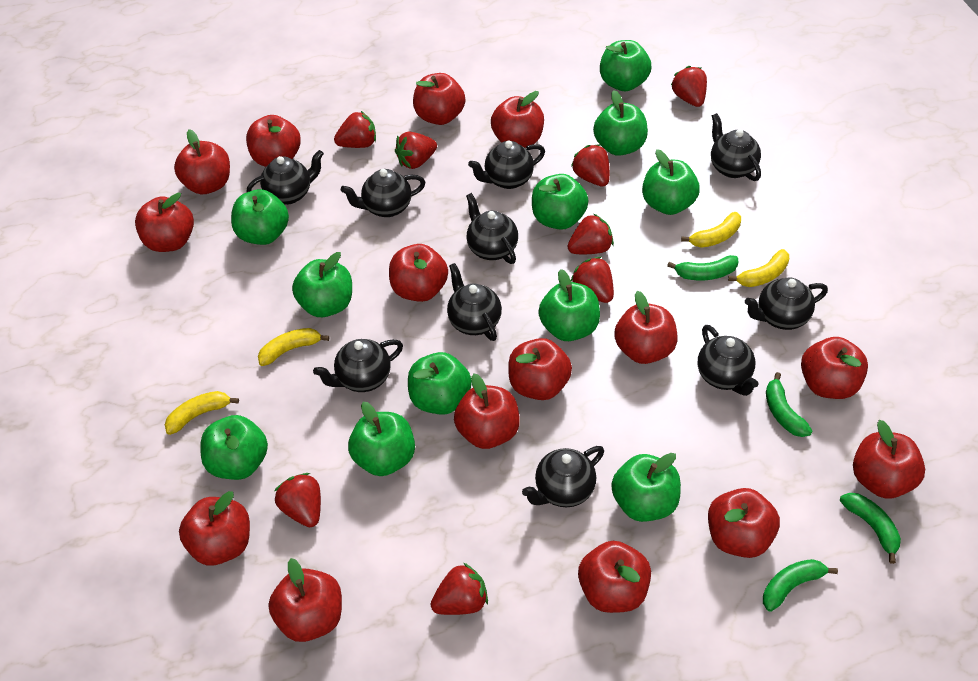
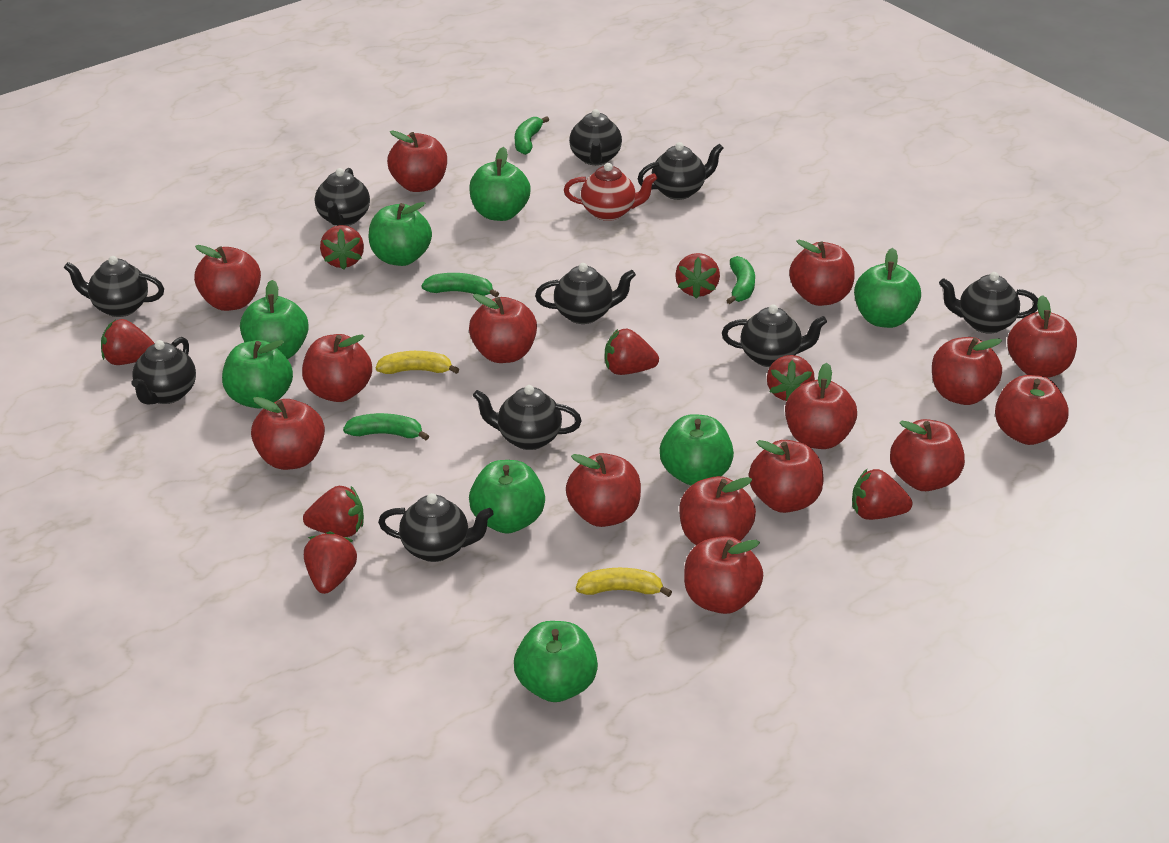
green apple: [200,415,268,480] [231,189,289,245] [292,252,352,317] [348,402,415,476] [408,352,472,415] [532,174,589,230] [538,269,600,341] [593,90,648,156] [600,40,651,91] [611,453,681,522] [642,149,700,215] = 11 -> [222,340,293,409] [240,280,309,359] [369,202,432,266] [469,147,531,221] [469,460,545,534] [514,621,598,702] [660,414,734,486] [854,248,921,328] = 8
red teapot: none = 0 -> [564,163,657,221] = 1
yellow banana: [165,391,239,435] [258,328,329,366] [681,212,741,248] [728,249,789,287] = 4 -> [376,351,459,374] [576,568,672,597] = 2

